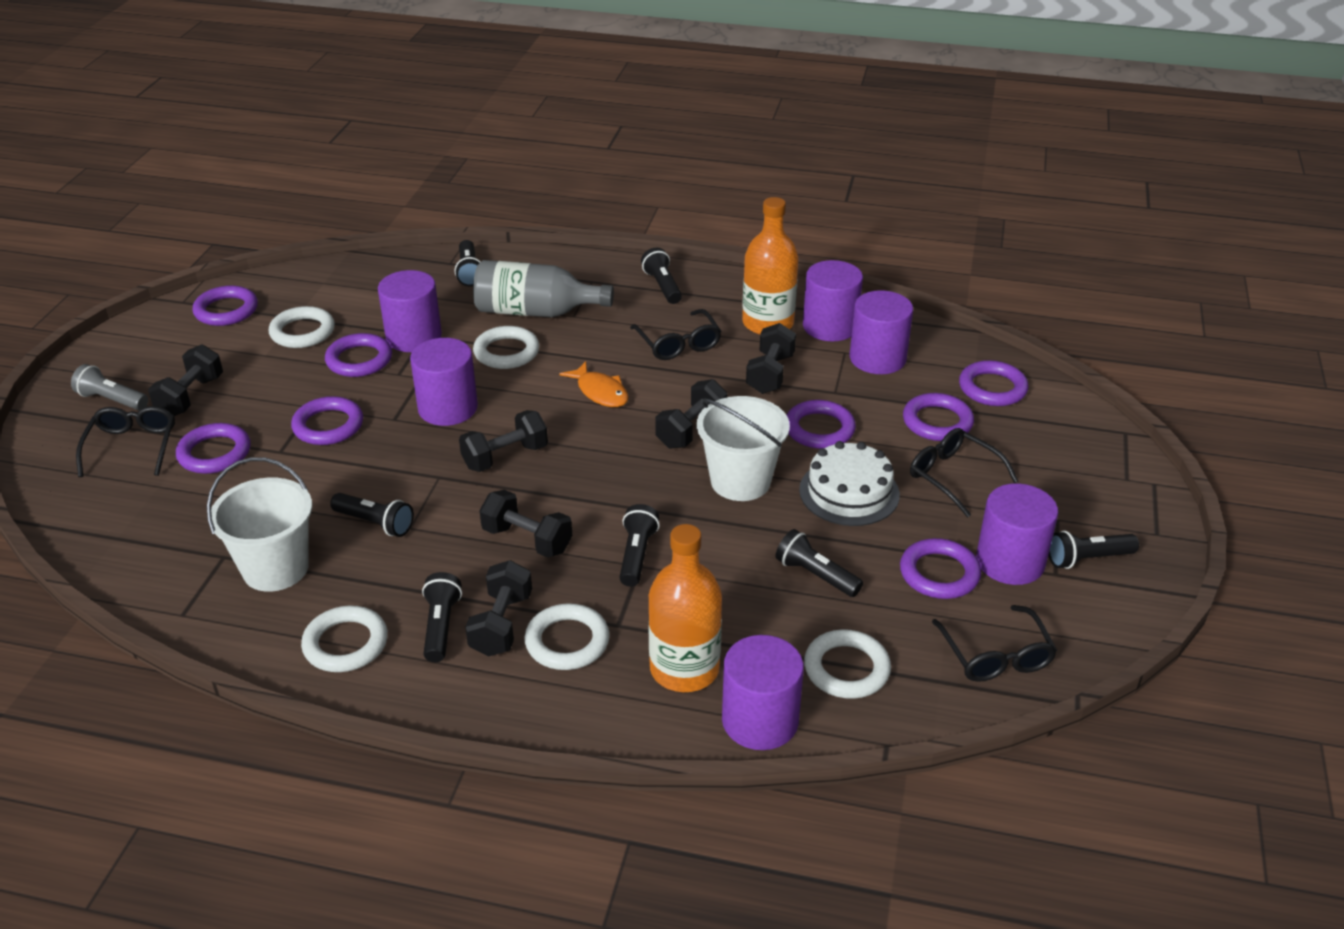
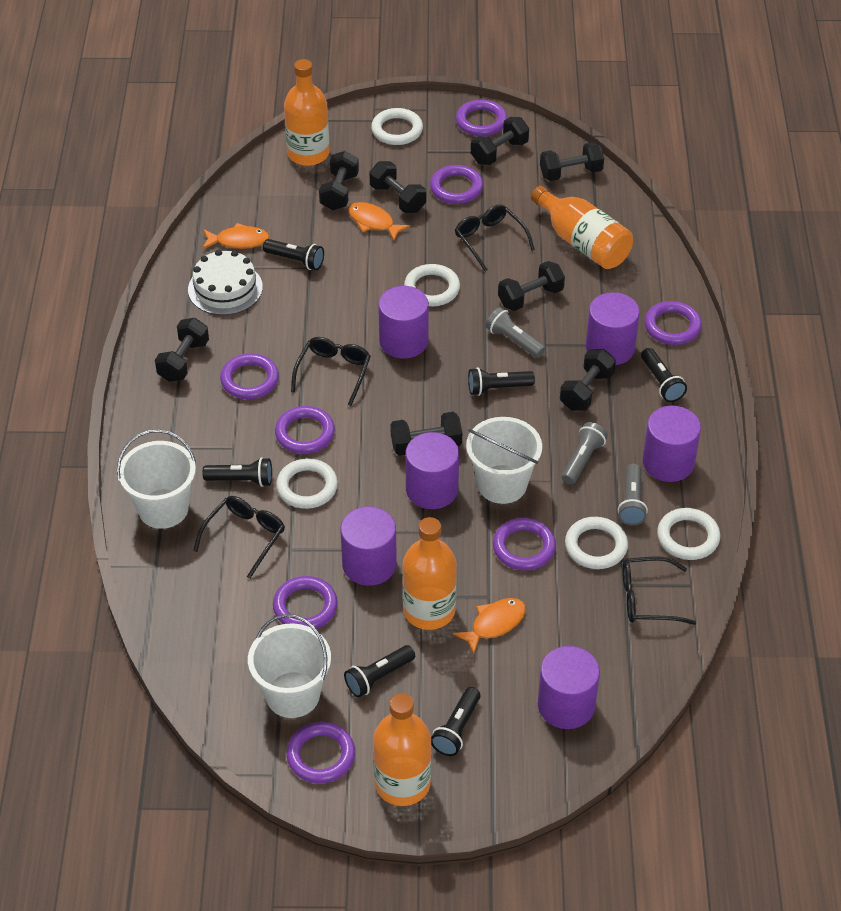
black dumbbell: [148,344,223,416] [459,410,548,472] [465,560,532,657] [479,490,572,558] [655,379,727,449] [746,323,796,394] = 6 -> [155,318,209,382] [319,151,359,210] [369,161,426,213] [390,412,462,456] [471,117,529,165] [498,261,565,311] [540,142,604,181] [560,349,616,411] = 8
black flashlight: [330,493,414,537] [422,572,462,662] [455,240,481,286] [620,504,660,587] [641,248,682,304] [776,529,863,597] [1049,530,1139,569] = 7 -> [202,457,272,487] [263,239,324,270] [344,645,415,697] [431,687,481,756] [468,367,535,396] [641,348,687,402] = 6
grey bottle: [473,260,614,318] = 1 -> none = 0
grey flashlight: [71,364,148,410] = 1 -> [486,307,546,358] [562,422,608,485] [618,464,648,525] = 3
orange bottle: [648,524,722,692] [742,197,799,334] = 2 -> [284,59,329,166] [373,693,432,806] [402,517,457,630] [531,186,633,269] = 4
orange fish: [560,361,629,407] = 1 -> [202,223,269,249] [348,202,410,241] [453,598,526,655] = 3
white bucket: [207,457,312,592] [697,396,790,501] = 2 -> [117,429,196,529] [248,614,331,718] [466,417,542,504] = 3

